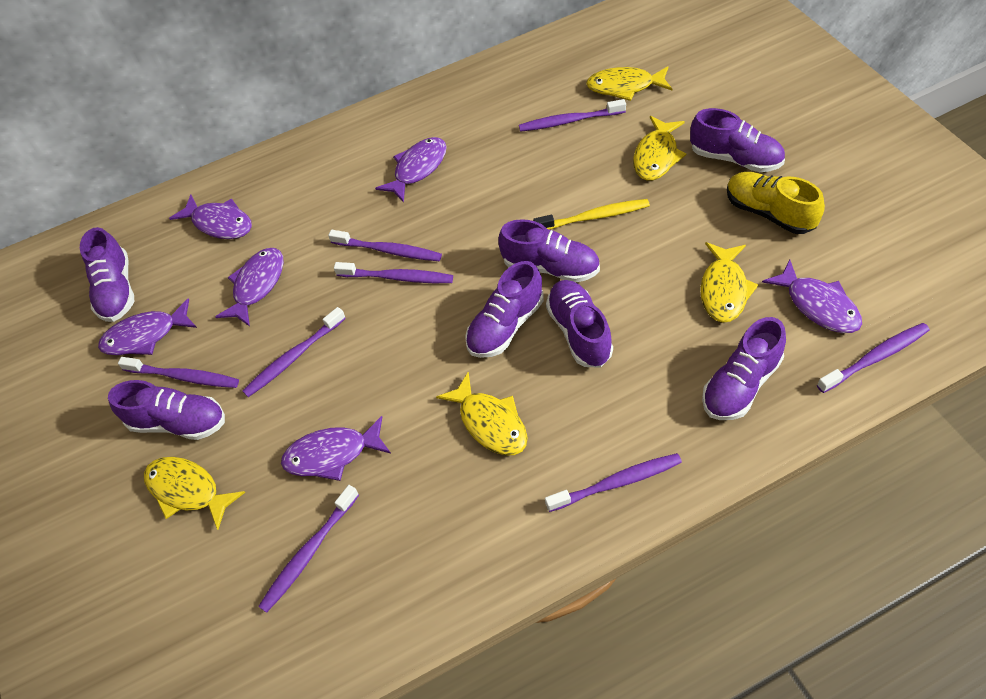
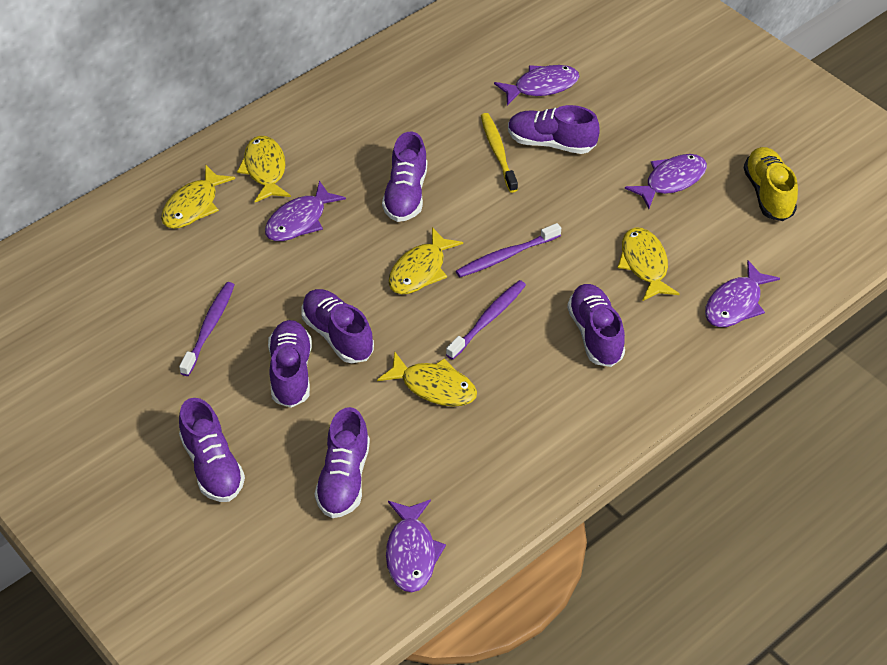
purple fish: [98,298,197,355] [169,194,252,239] [215,248,284,327] [281,416,391,481] [375,137,447,203] [762,260,862,333] = 6 -> [265,180,346,241] [386,500,446,592] [494,65,579,106] [625,154,707,209] [705,260,780,327] = 5
purple toothbrush: [118,357,239,388] [243,307,346,397] [258,485,359,613] [328,230,442,261] [334,262,453,283] [519,99,626,132] [545,453,682,512] [817,323,930,393] = 8 -> [179,282,234,376] [446,280,526,360] [456,223,561,277] = 3

